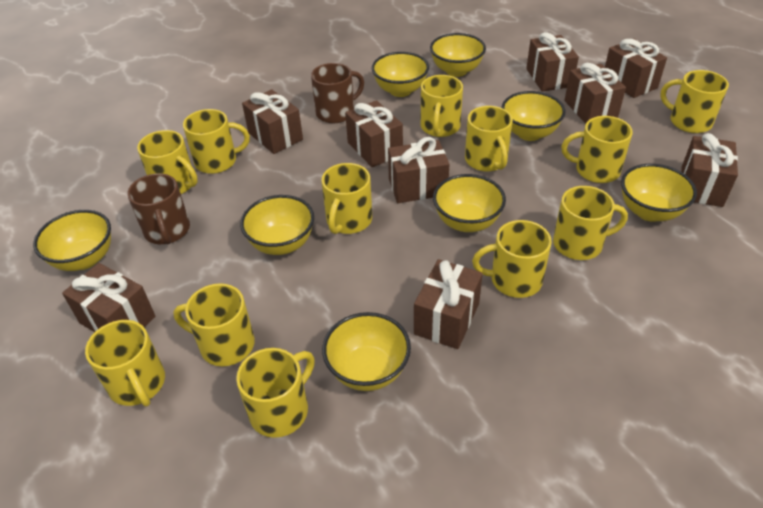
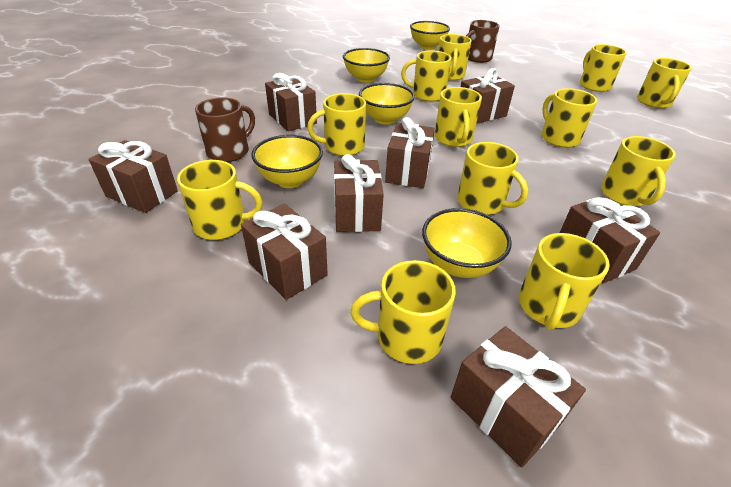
brown gift: [62,263,156,332] [242,89,303,154] [345,100,403,167] [388,137,449,203] [414,259,483,349] [526,32,579,92] [564,63,626,124] [605,39,667,98] [681,133,738,207] = 9 -> [88,140,178,213] [241,204,328,300] [265,73,317,132] [334,154,384,232] [385,117,435,188] [451,326,586,467] [461,68,515,124] [560,195,660,284] = 8
yellow bowl: [33,210,111,271] [240,195,314,255] [322,312,411,391] [372,52,429,97] [430,33,486,77] [433,174,506,232] [502,91,566,141] [621,164,697,222] = 8 -> [251,135,323,188] [343,48,390,83] [359,83,415,125] [410,21,450,50] [422,208,512,278] = 5

